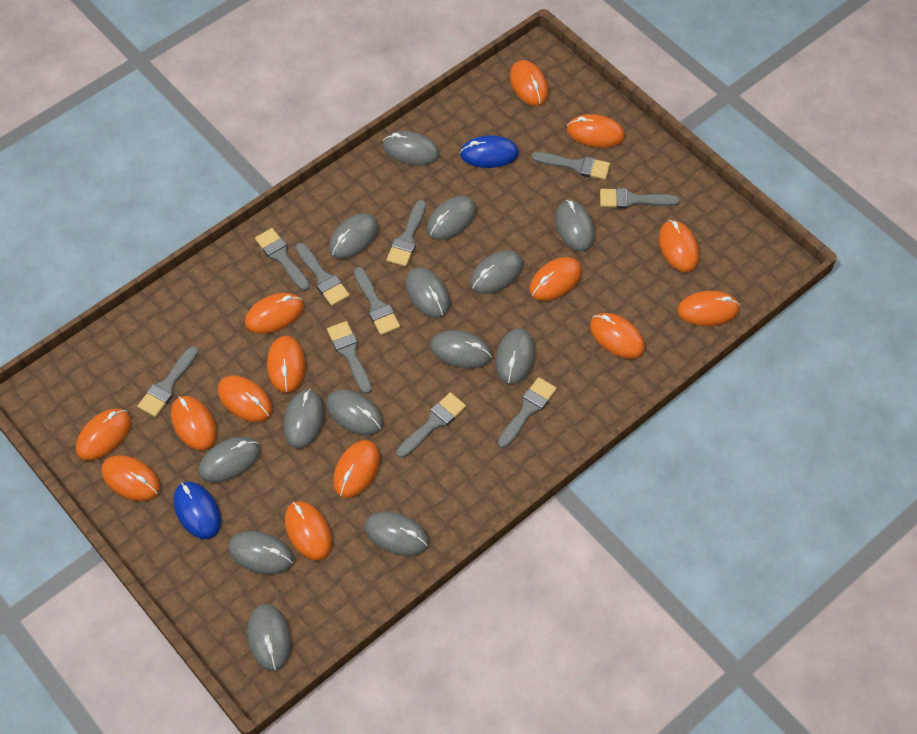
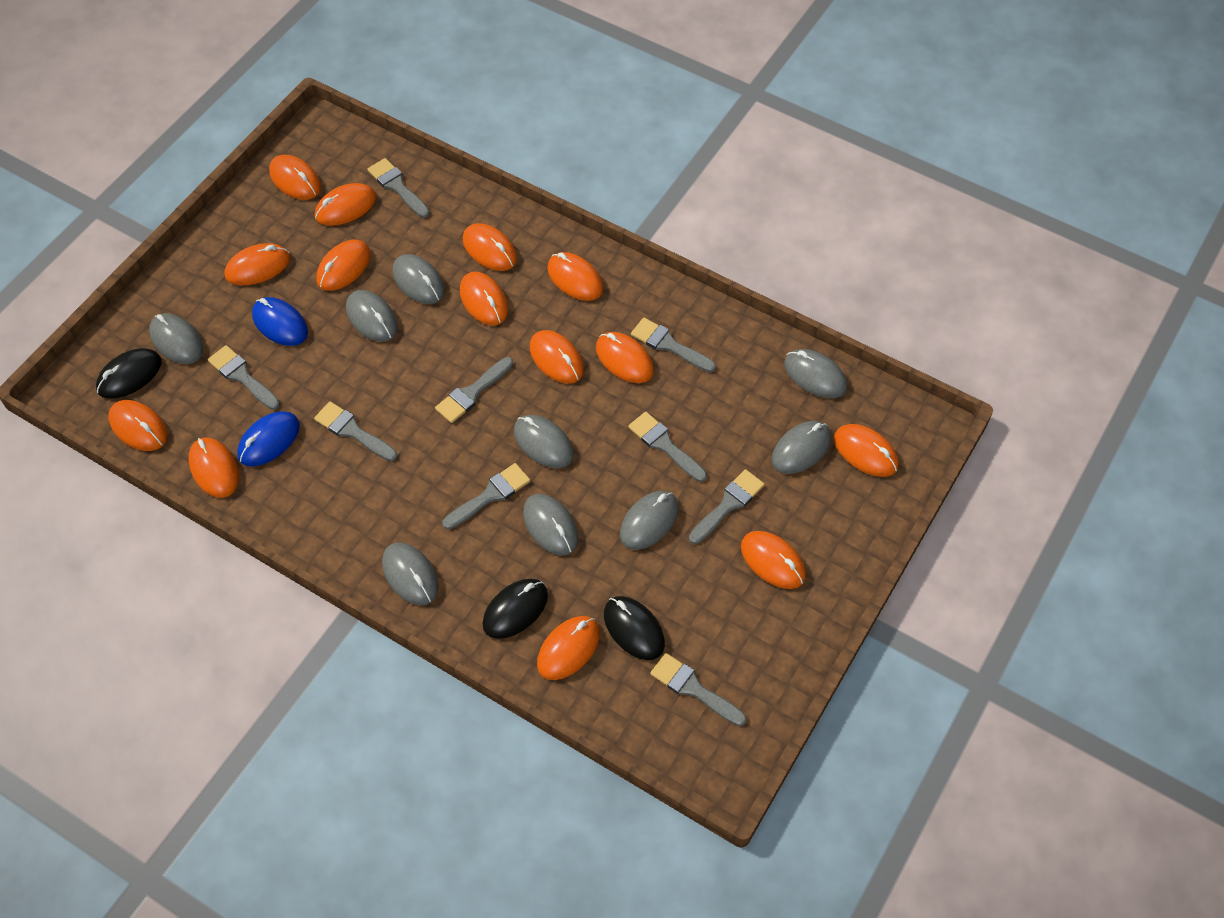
black mouse: none = 0 -> [96,348,162,399] [482,579,548,639] [604,596,665,660] = 3
grey brush: [137,346,198,417] [255,228,310,291] [296,243,350,306] [327,321,372,394] [354,267,400,335] [386,200,426,267] [397,392,466,458] [498,377,557,448] [532,152,610,180] [600,188,680,209] = 10 -> [208,345,280,410] [314,402,397,461] [367,158,430,218] [435,357,513,423] [442,463,530,529] [628,412,707,482] [631,318,716,372] [650,653,747,726] [689,469,765,544] = 9
grey mouse: [198,437,260,483] [228,531,294,575] [248,604,291,671] [284,389,324,449] [326,390,383,435] [329,213,378,259] [365,512,429,556] [383,131,440,166] [405,267,450,318] [427,196,476,240] [430,330,492,368] [470,250,523,294] [495,328,535,384] [555,200,595,251] = 14 -> [149,313,203,364] [346,290,398,342] [382,543,439,605] [392,254,445,304] [514,415,574,468] [523,494,578,555] [620,491,678,550] [771,421,831,474] [784,349,847,398] = 9

